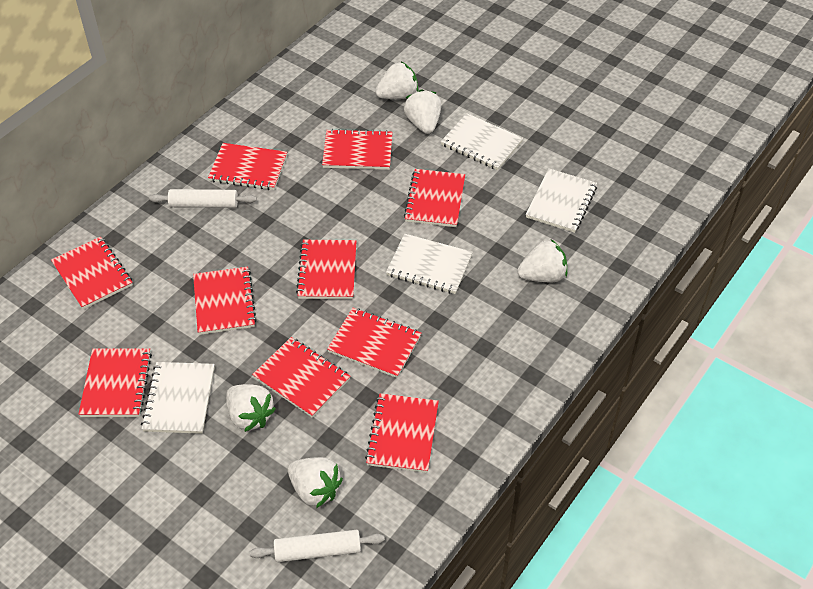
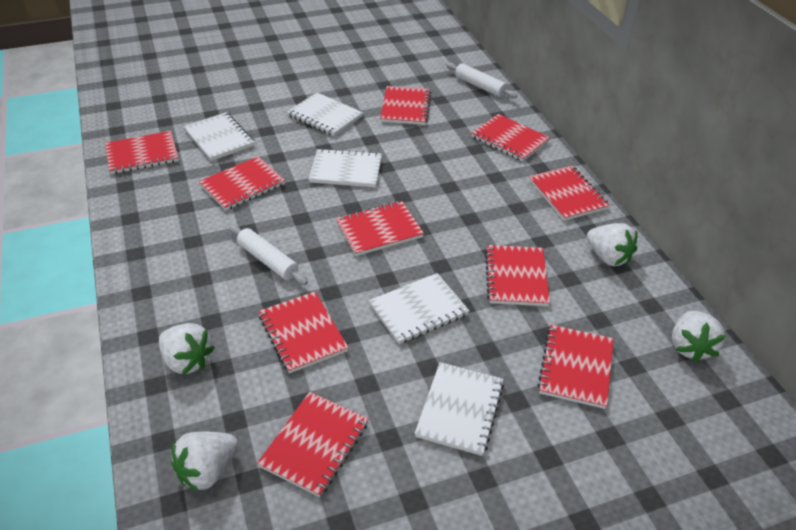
white notebook: [141,362,214,434] [386,234,473,294] [441,113,523,170] [526,168,597,233] = 4 -> [183,112,255,161] [287,92,363,136] [309,148,382,187] [369,273,469,344] [415,362,504,456] = 5
white strawberry: [226,384,276,432] [288,457,343,508] [375,62,418,99] [404,89,441,134] [517,239,567,282] = 5 -> [159,323,215,375] [171,432,238,493] [587,223,638,266] [672,311,725,362] = 4

